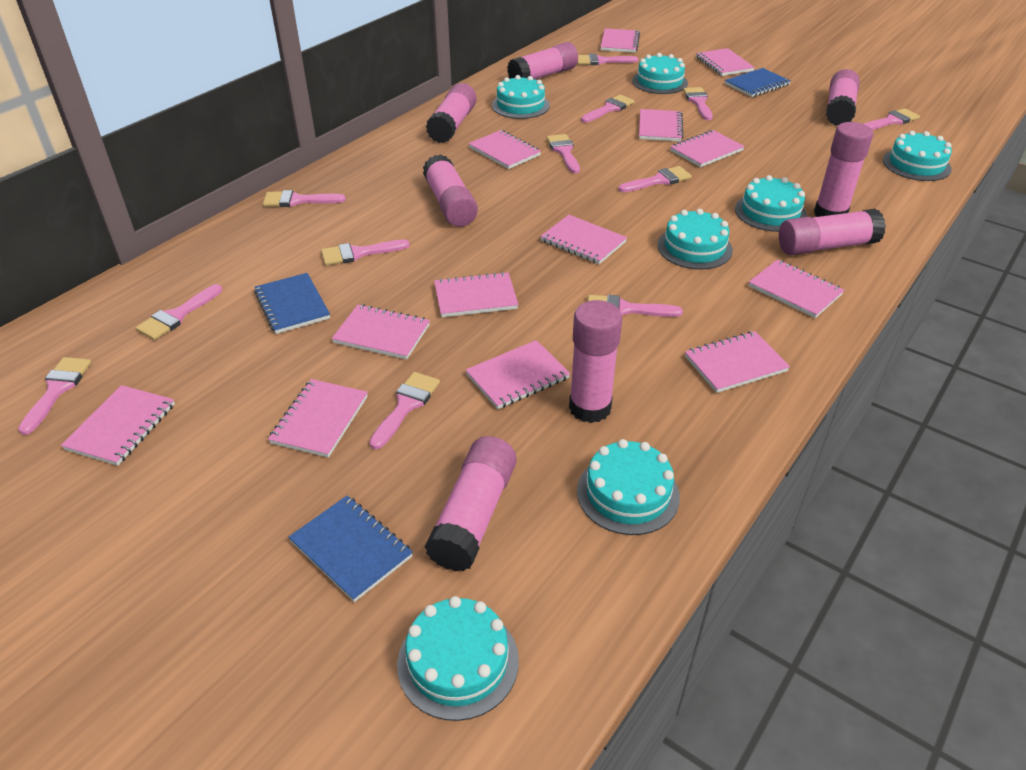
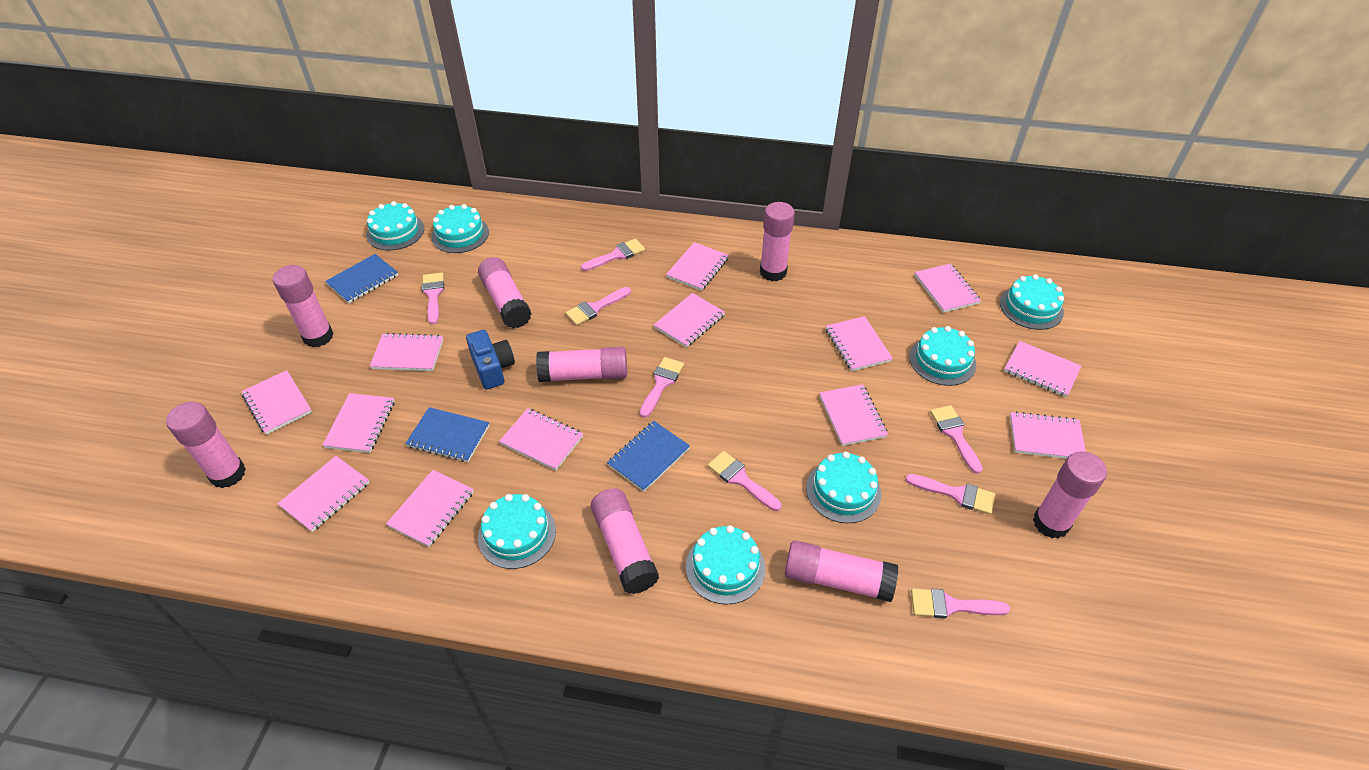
blue camera: none = 0 -> [466,330,515,390] = 1
pink brush: [18,357,92,435] [136,284,222,340] [263,190,346,207] [321,239,410,266] [369,372,440,449] [547,134,580,173] [578,54,638,65] [581,95,635,123] [588,295,683,317] [618,166,692,192] [683,87,713,120] [864,108,920,130] = 12 -> [422,272,444,325] [565,287,631,326] [581,238,645,271] [640,357,684,418] [707,451,781,511] [905,474,995,515] [911,588,1010,619] [930,405,983,474] = 8

